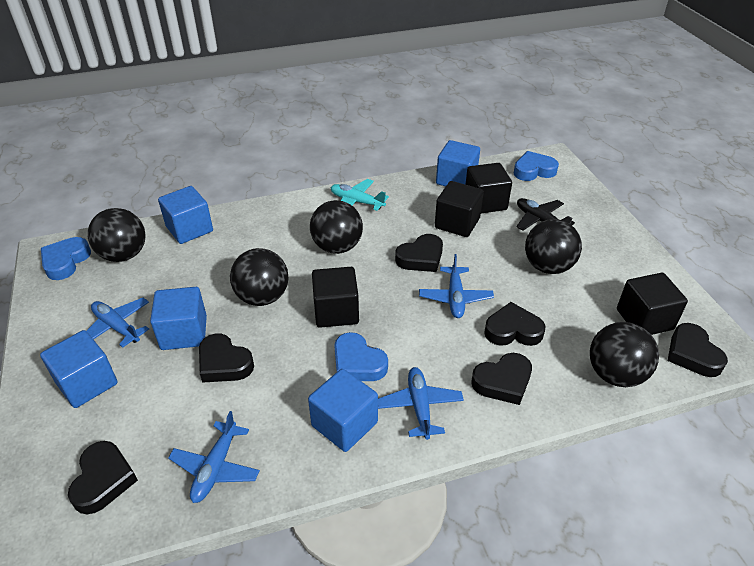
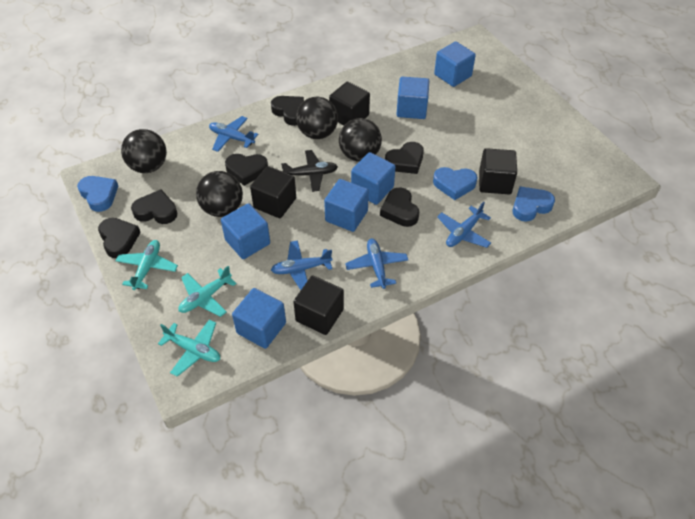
black ball: [88,208,146,262] [230,248,289,306] [310,200,363,254] [525,219,582,274] [590,322,659,387] = 5 -> [121,129,167,173] [196,171,243,217] [296,97,338,139] [339,118,382,162] = 4
blue cube: [40,330,117,408] [150,287,207,350] [158,186,213,244] [308,369,378,452] [436,140,480,186] = 5 -> [221,203,270,259] [232,288,286,349] [324,179,369,232] [351,152,396,205] [396,77,429,119] [434,41,476,87] = 6
turquoise plane: [331,179,389,211] = 1 -> [116,240,178,290] [158,319,220,377] [178,266,237,317] = 3

